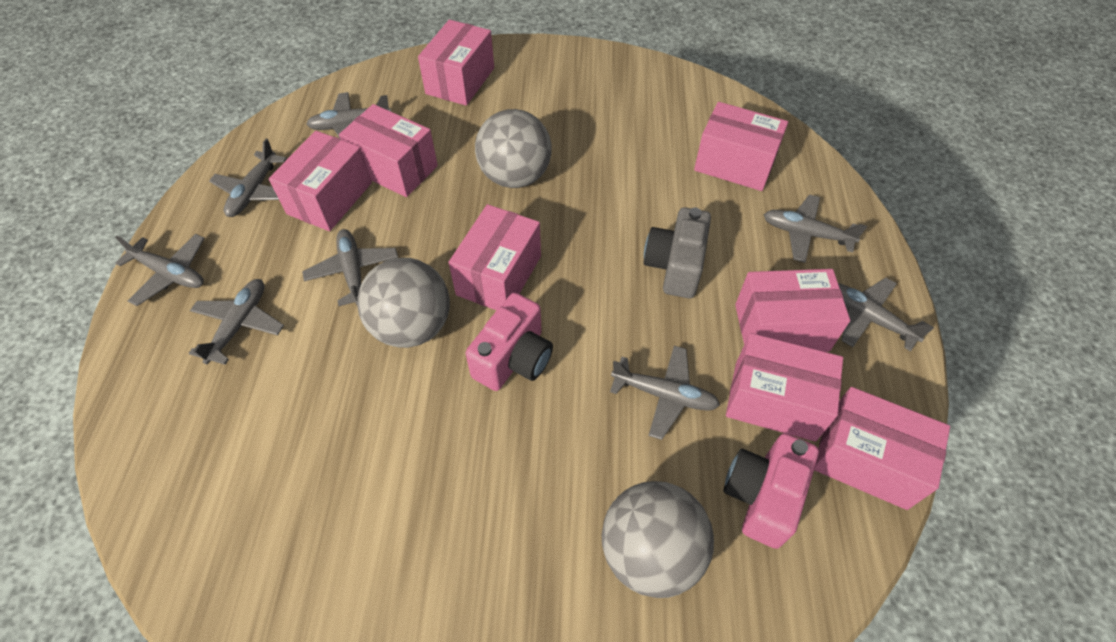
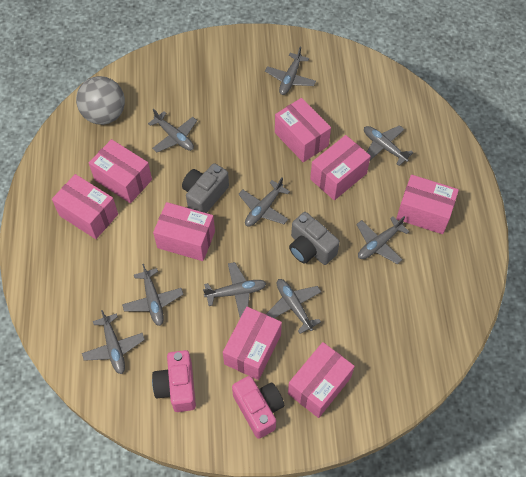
grey ball: [357,258,450,348] [475,109,551,188] [602,481,714,598] = 3 -> [76,76,125,125] = 1
grey camera: [644,207,711,298] = 1 -> [182,163,229,213] [289,212,340,265] = 2
grey plane: [115,234,205,306] [189,279,284,365] [209,139,287,217] [302,229,398,306] [306,92,391,138] [610,346,720,440] [763,194,867,263] [838,278,934,351] = 8 -> [82,310,145,374] [122,264,183,326] [148,109,197,152] [203,262,267,318] [238,178,290,227] [265,47,316,95] [266,279,321,334] [356,216,409,264] [364,125,414,166] = 9

